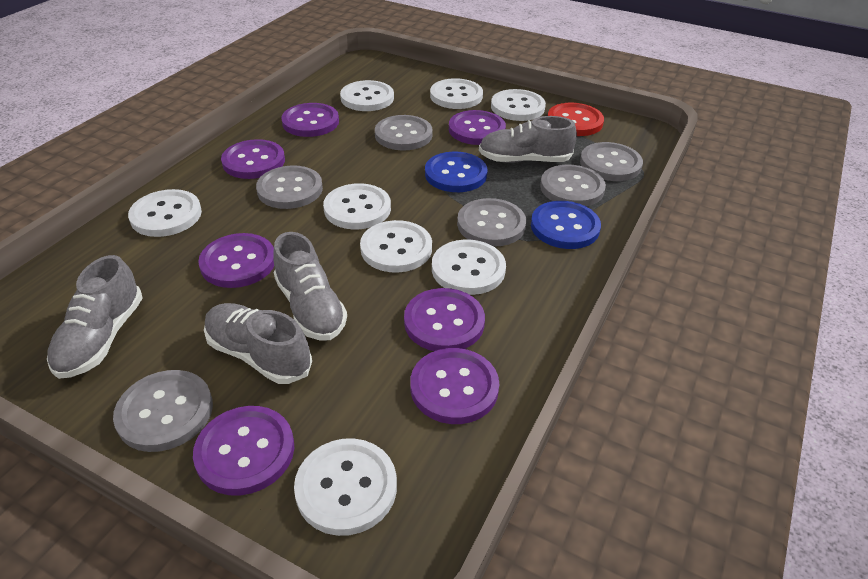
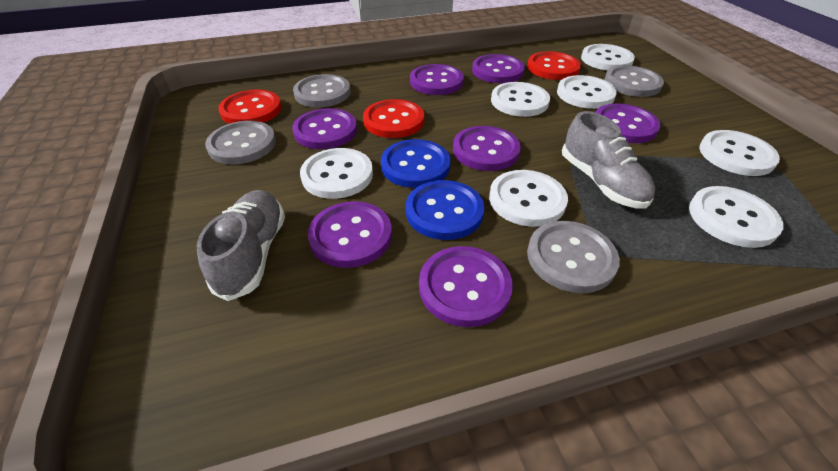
grey button: [113,370,213,452] [256,165,323,209] [375,115,433,150] [457,198,526,247] [540,164,606,206] [580,142,643,181] = 6 -> [205,121,276,164] [293,74,351,107] [527,221,620,293] [604,65,664,97] = 4
grey shoe: [47,255,143,379] [204,303,312,384] [273,232,347,341] [479,116,577,163] = 4 -> [197,190,285,301] [562,111,655,209] = 2
red button: [548,103,604,136] = 1 -> [218,90,281,124] [363,99,424,138] [527,51,581,80] = 3
white button: [128,189,202,237] [294,438,397,536] [323,183,391,230] [340,80,394,111] [360,220,432,273] [430,78,483,109] [432,239,506,295] [491,89,546,121] = 8 -> [300,148,373,199] [489,170,568,227] [491,82,550,117] [557,75,617,109] [581,44,635,70] [689,186,784,248] [699,130,780,176] = 7

